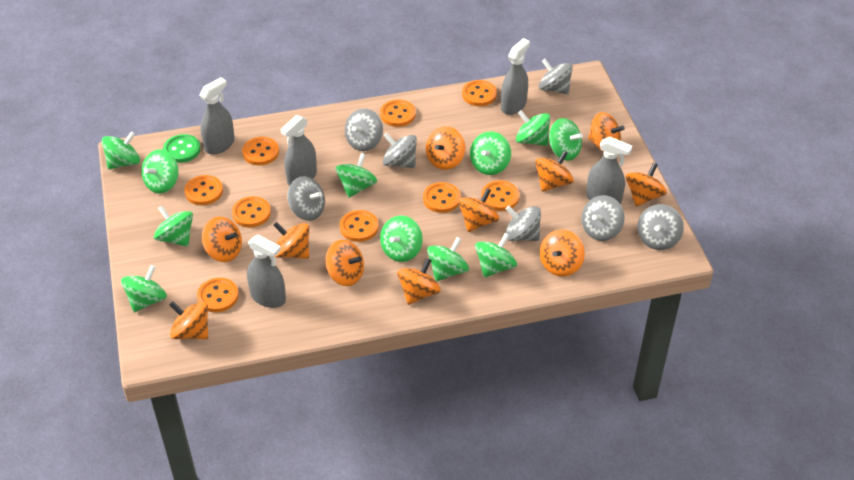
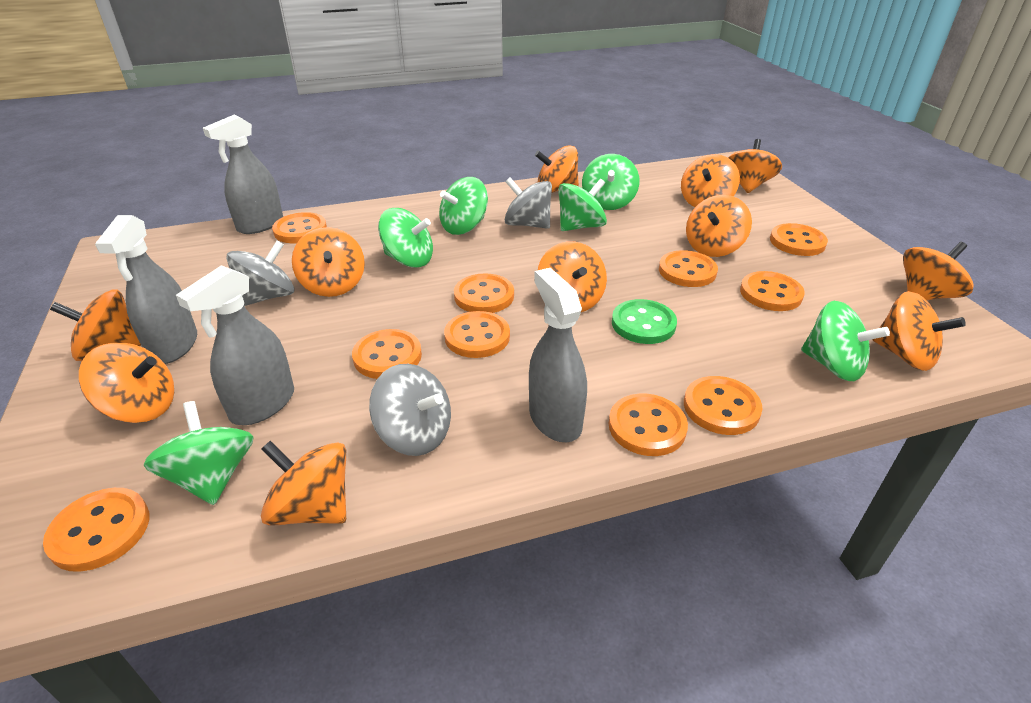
green spinning top: [102,131,140,170] [121,265,167,313] [141,149,179,194] [154,205,193,247] [335,153,377,198] [380,216,423,262] [427,237,469,282] [470,132,511,175] [475,233,517,278] [516,110,551,146] [549,118,583,161] = 11 -> [143,401,254,505] [378,208,433,268] [439,177,488,235] [558,179,607,231] [582,154,640,210] [801,301,890,381] = 6
grey spinning top: [287,176,325,221] [345,108,383,151] [383,133,417,168] [505,206,541,241] [539,59,573,94] [582,195,625,241] [637,204,684,250] = 7 -> [226,240,294,306] [369,364,451,456] [505,177,552,229] = 3
grey spray bottle: [200,77,235,154] [247,235,286,308] [280,115,317,186] [501,38,530,115] [586,137,632,204] = 5 -> [95,215,197,364] [176,265,294,425] [203,115,283,234] [529,268,587,442] = 4
orange button: [184,175,223,205] [197,278,239,312] [232,196,271,228] [242,137,279,165] [340,210,379,242] [380,100,416,127] [423,182,461,213] [462,80,497,106] [481,181,519,211] = 9 -> [43,488,149,572] [272,212,327,243] [352,329,422,379] [444,311,510,358] [454,273,514,313] [609,394,688,456] [659,250,718,287] [684,376,762,435] [740,271,805,311] [770,223,828,256] = 10

